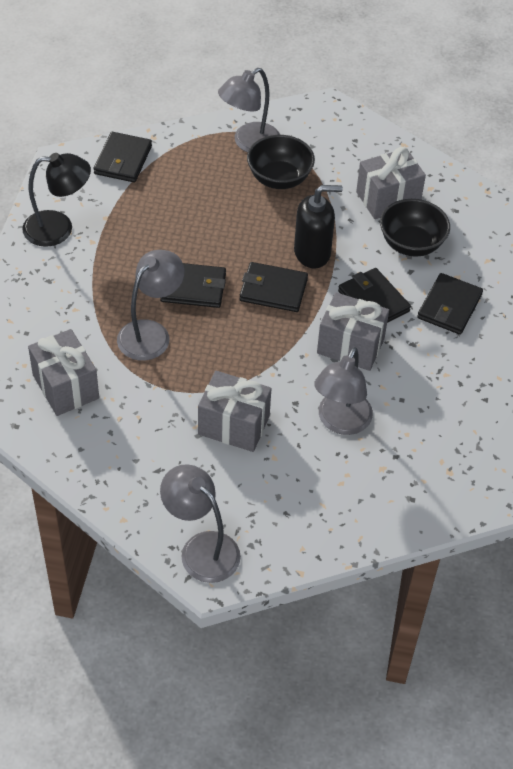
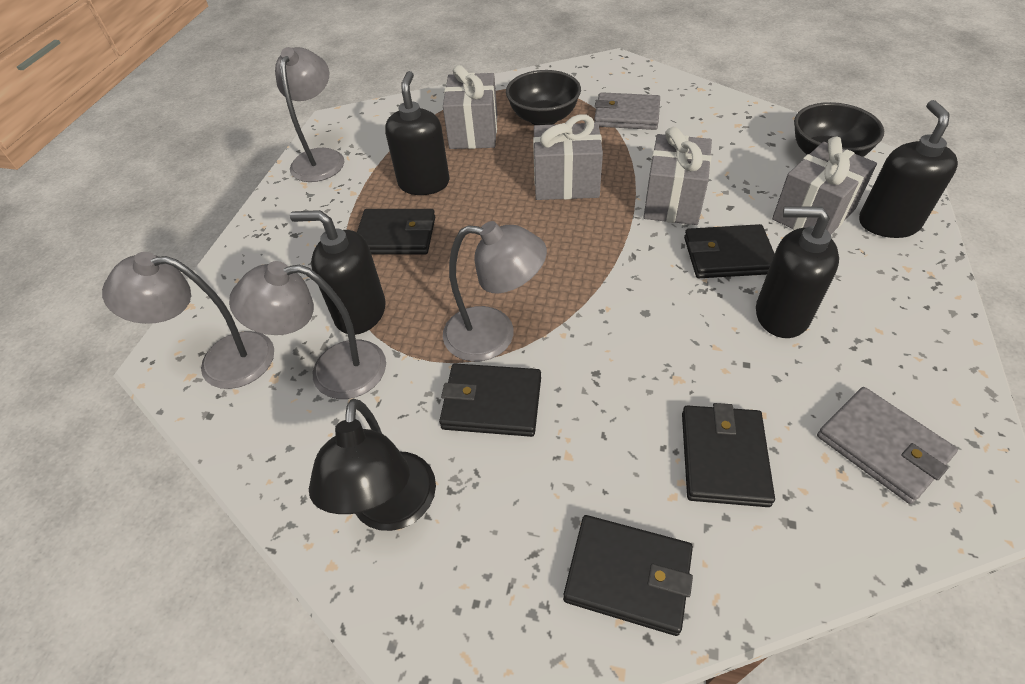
black soap dispenser: [294,185,343,268] = 1 -> [290,210,386,335] [385,71,449,195] [756,207,839,338] [859,100,958,238] = 4
grey wallet: none = 0 -> [594,92,660,130] [817,387,958,504] = 2

